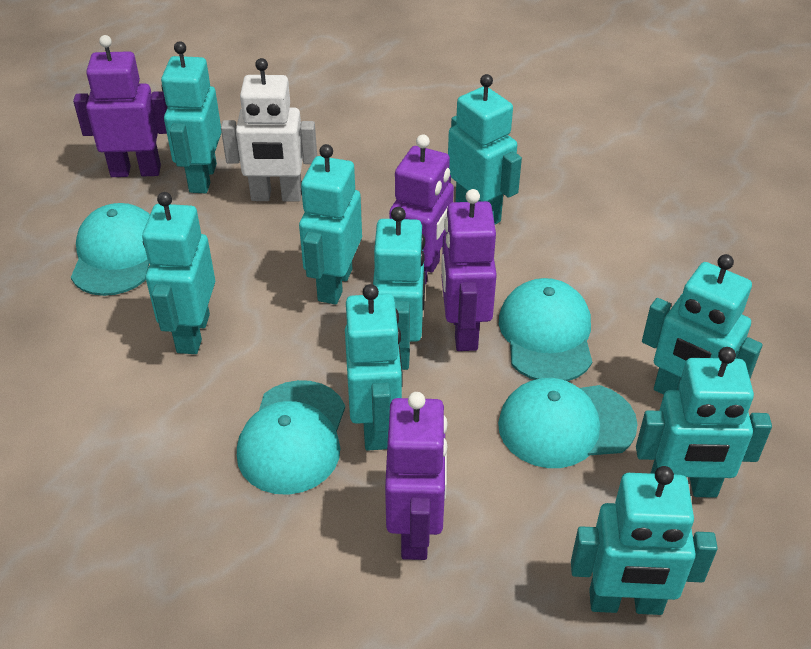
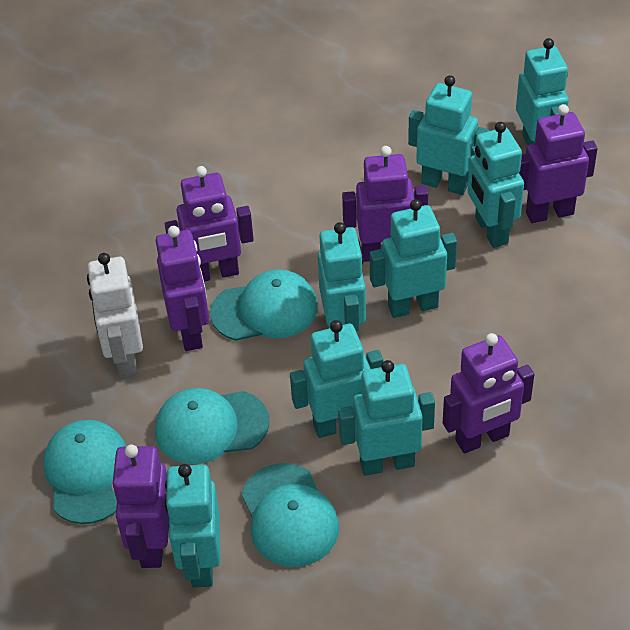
purple robot: [73,35,168,177] [385,392,447,560] [389,134,454,285] [441,189,497,351] = 4 -> [112,444,169,568] [156,226,209,351] [165,166,254,282] [342,146,428,262] [443,333,534,454] [519,104,598,223] = 6
turquoise robot: [142,192,215,354] [161,42,221,193] [299,144,362,304] [345,284,402,451] [373,207,425,370] [448,74,522,224] [571,466,718,615] [636,347,772,498] [642,254,762,395] = 9 -> [165,464,220,588] [290,320,383,438] [318,222,366,331] [338,360,435,476] [370,199,457,318] [408,75,489,195] [468,122,524,248] [516,38,569,145] = 8

